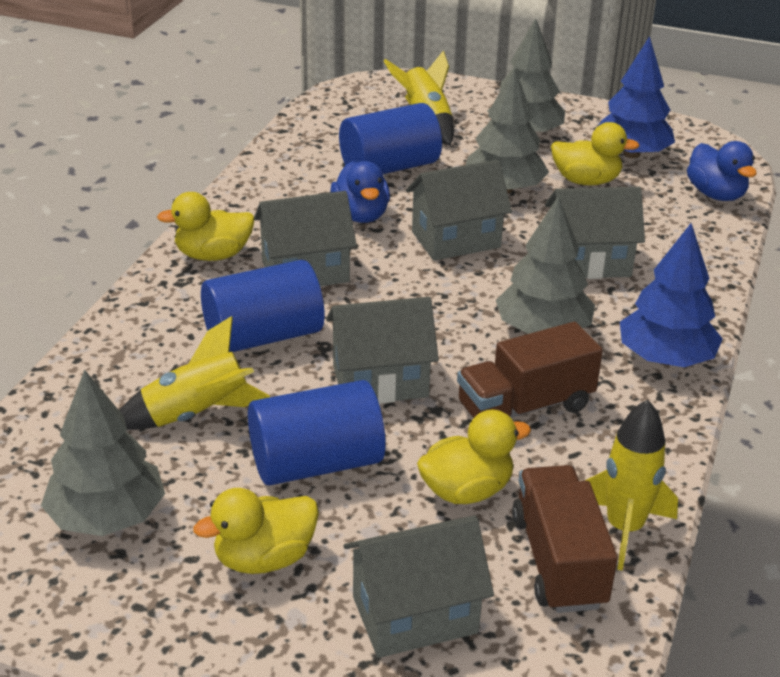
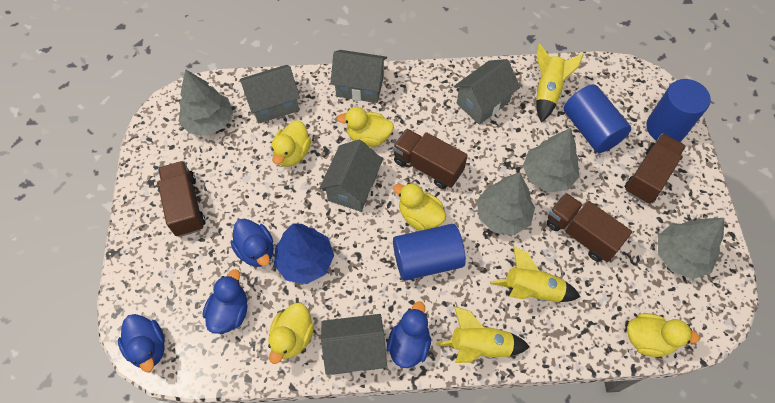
blue duck: [330,161,390,223] [687,141,757,201] = 2 -> [118,314,165,372] [203,269,247,334] [231,218,274,267] [387,302,431,368] = 4
blue tree: [597,36,675,158] [620,223,723,367] = 2 -> [274,223,334,284] = 1
brown truck: [457,322,603,418] [512,465,618,613] = 2 -> [158,161,206,237] [393,129,468,189] [547,193,632,262] [625,133,686,204] = 4
yellow duck: [157,192,254,261] [193,488,319,574] [417,409,531,504] [551,122,640,185] = 4 -> [268,303,314,364] [271,120,311,167] [337,107,394,147] [393,183,446,231] [627,313,700,357] = 5

